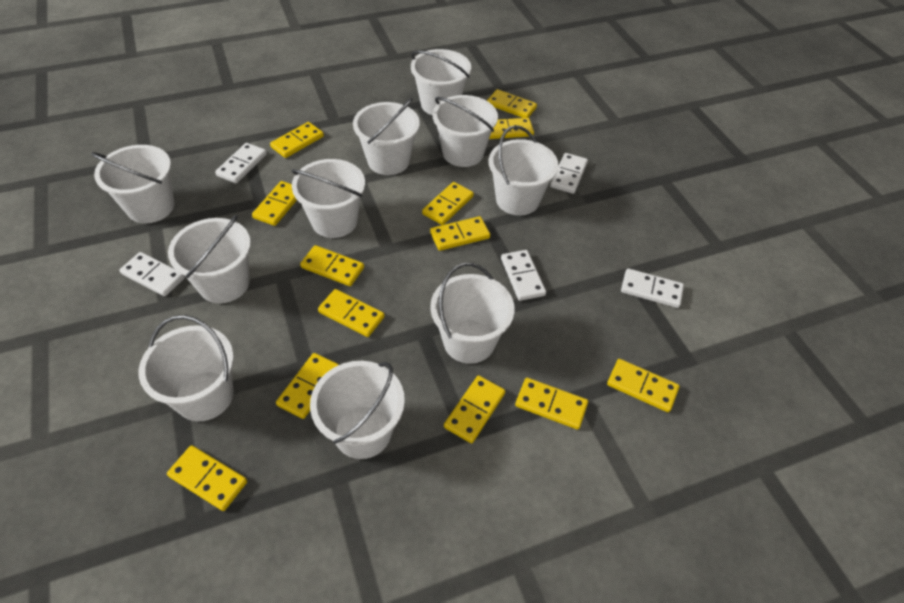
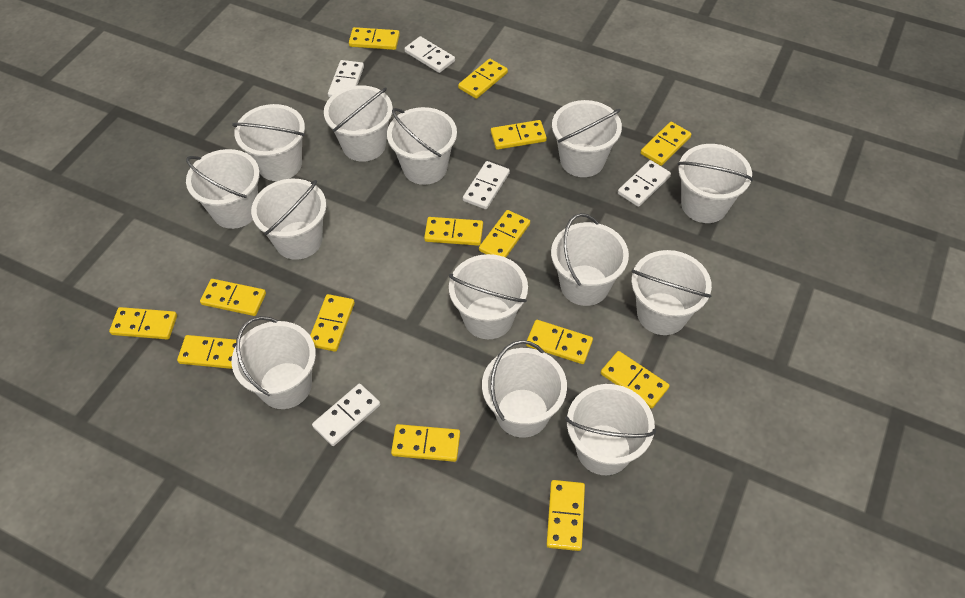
white bucket: [91,145,174,223] [139,315,234,421] [168,215,251,303] [291,159,365,238] [310,361,405,459] [353,98,420,175] [411,49,471,115] [430,263,515,364] [433,95,498,167] [489,125,558,216] = 10 -> [186,149,260,229] [232,104,305,181] [232,316,316,409] [251,179,326,260] [324,85,393,162] [387,107,457,185] [449,254,528,339] [482,340,567,438] [551,213,629,306] [552,100,622,177] [565,384,656,475] [632,250,712,335] [677,144,753,223] = 13
yellow domino: [167,445,247,511] [252,181,297,226] [270,122,324,158] [276,353,339,419] [300,245,364,286] [318,289,385,337] [422,182,474,225] [430,216,490,251] [444,375,505,443] [487,89,537,118] [489,118,534,139] [515,378,588,430] [607,359,680,412] = 13 -> [109,307,177,340] [177,335,236,369] [200,279,266,316] [310,294,355,352] [349,27,400,50] [391,424,460,462] [424,217,483,246] [458,59,508,99] [479,210,530,258] [491,120,547,150] [526,320,593,364] [546,480,585,551] [601,351,669,409] [640,122,691,166] = 14

